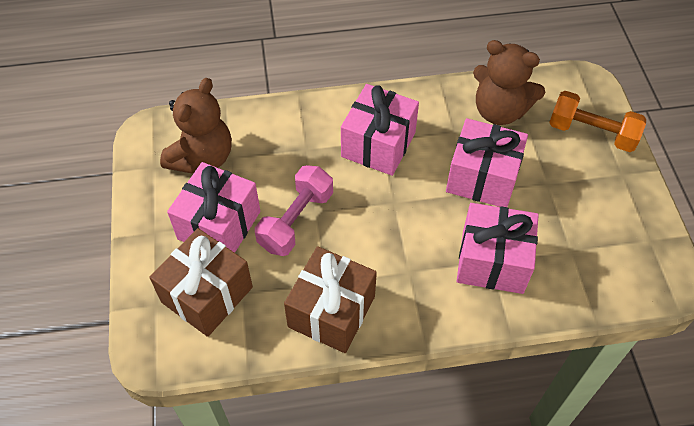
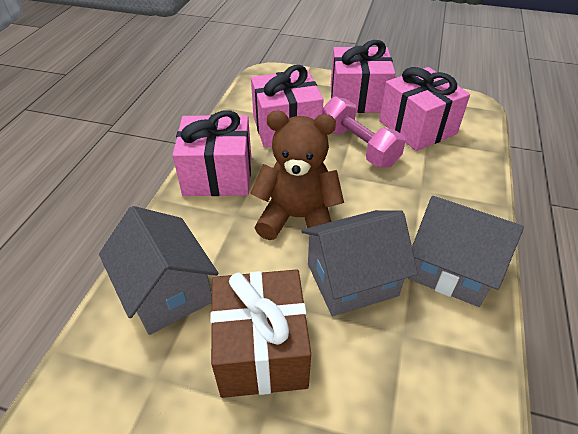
brown gift: [149,228,253,337] [284,246,377,353] = 2 -> [210,269,311,398] = 1
brown teddy bear: [160,78,232,174] [473,40,545,125] = 2 -> [250,111,344,240] = 1
grey house: none = 0 -> [99,206,218,335] [301,210,418,316] [408,196,524,307] = 3
orange dumbbell: [549,91,646,152] = 1 -> none = 0

